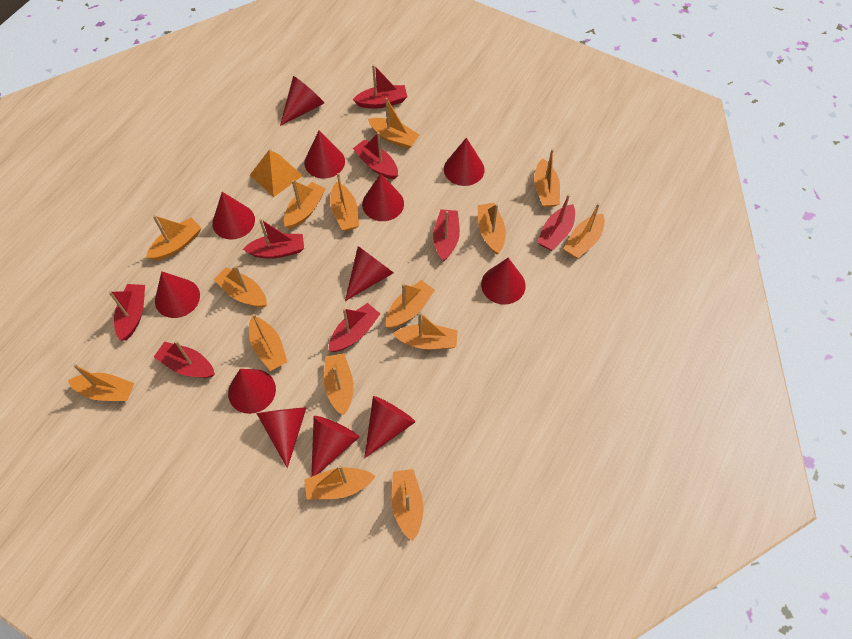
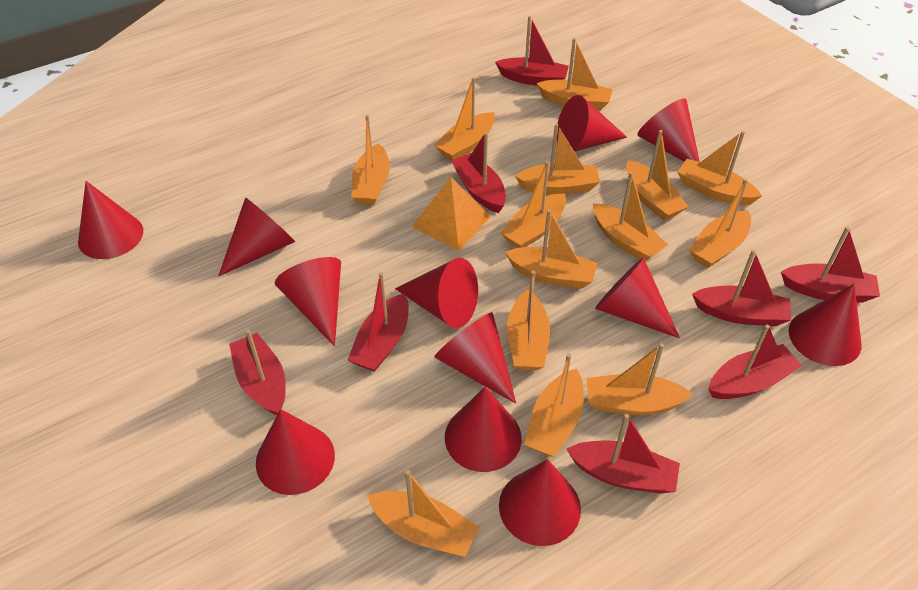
orange boat: [68,364,134,401] [146,215,201,261] [214,266,267,308] [249,314,287,371] [284,180,326,229] [304,465,376,499] [324,353,354,416] [330,173,359,231] [368,98,419,149] [386,280,435,328] [392,469,423,541] [393,312,458,350] [477,203,506,255] [534,149,560,207] [564,203,605,259] = 15 -> [352,115,390,205] [367,470,479,557] [434,77,495,160] [500,161,566,248] [505,209,598,288] [507,271,550,370] [515,124,600,195] [524,354,584,457] [536,38,613,111] [587,343,693,415] [593,172,668,261] [626,130,688,220] [677,131,762,206] [689,179,751,268] = 14

